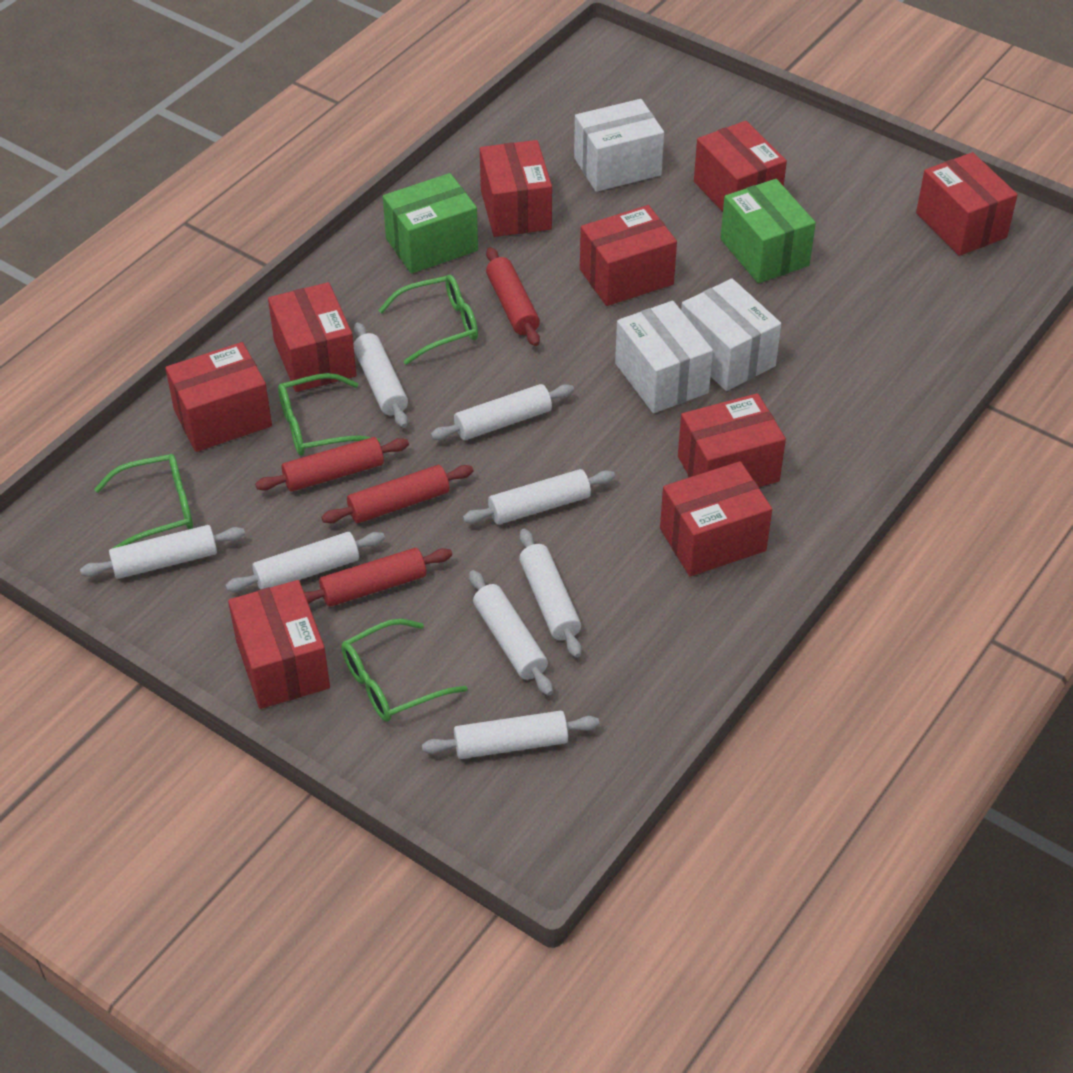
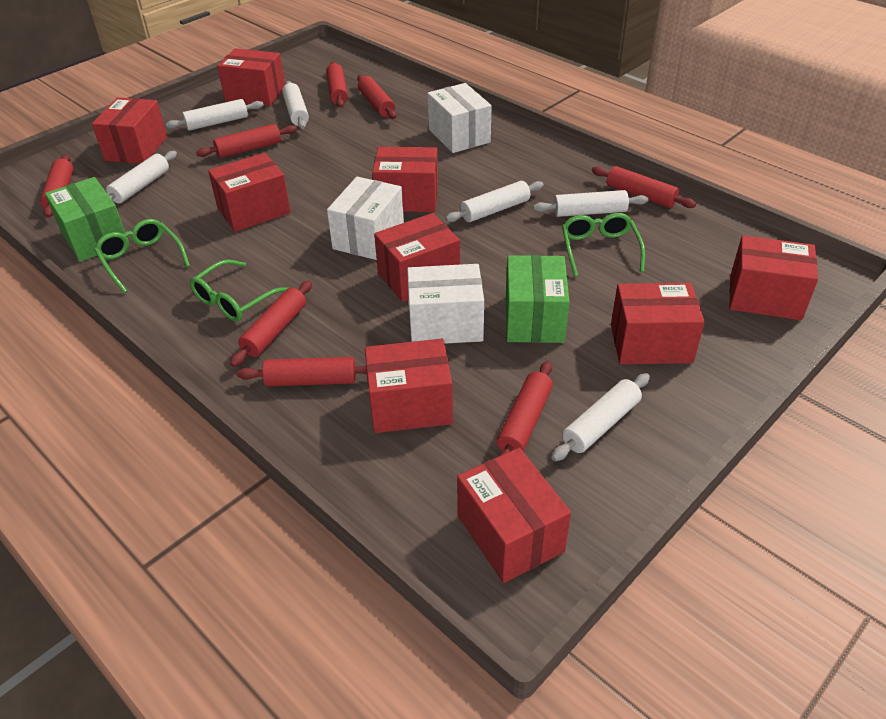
green glasses: [94,454,193,548] [278,373,380,455] [341,619,468,722] [378,275,478,365] = 4 -> [94,219,190,293] [190,260,288,322] [562,213,645,277] = 3
red rolling pin: [255,437,409,492] [304,548,452,607] [322,465,474,523] [486,247,540,346] = 4 -> [40,154,74,218] [196,124,297,158] [230,281,312,367] [237,357,367,386] [326,62,348,108] [357,75,396,119] [497,361,553,457] [592,166,696,208] = 8
white rolling pin: [80,525,245,579] [225,532,385,592] [353,323,408,428] [422,711,599,759] [431,384,574,440] [463,469,615,525] [469,570,553,696] [519,529,582,658] = 8 -> [106,151,177,204] [165,99,264,131] [282,81,309,129] [445,181,544,222] [533,190,649,217] [551,373,650,461] = 6

